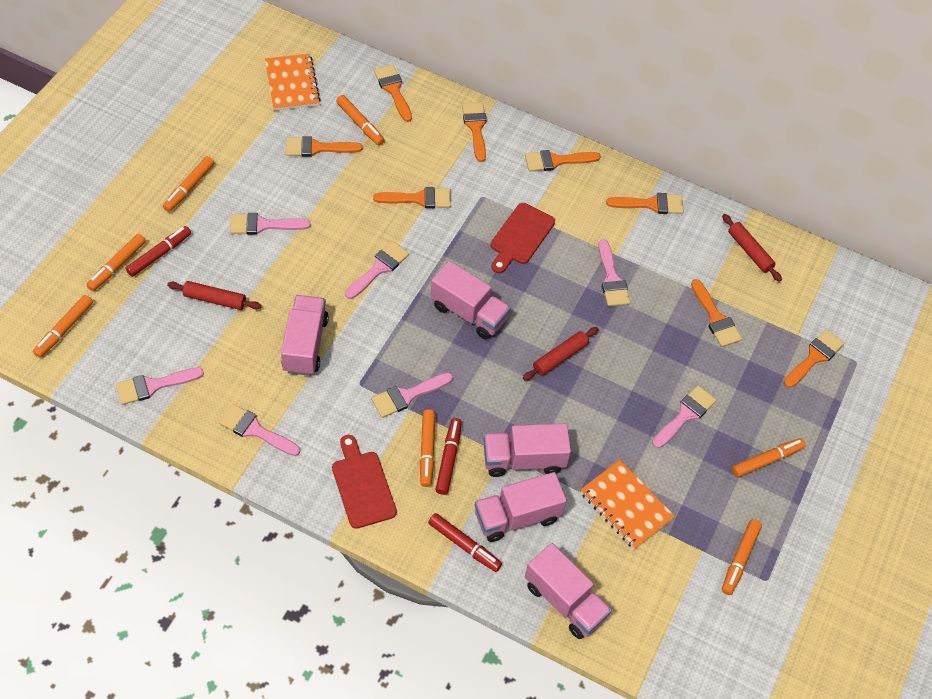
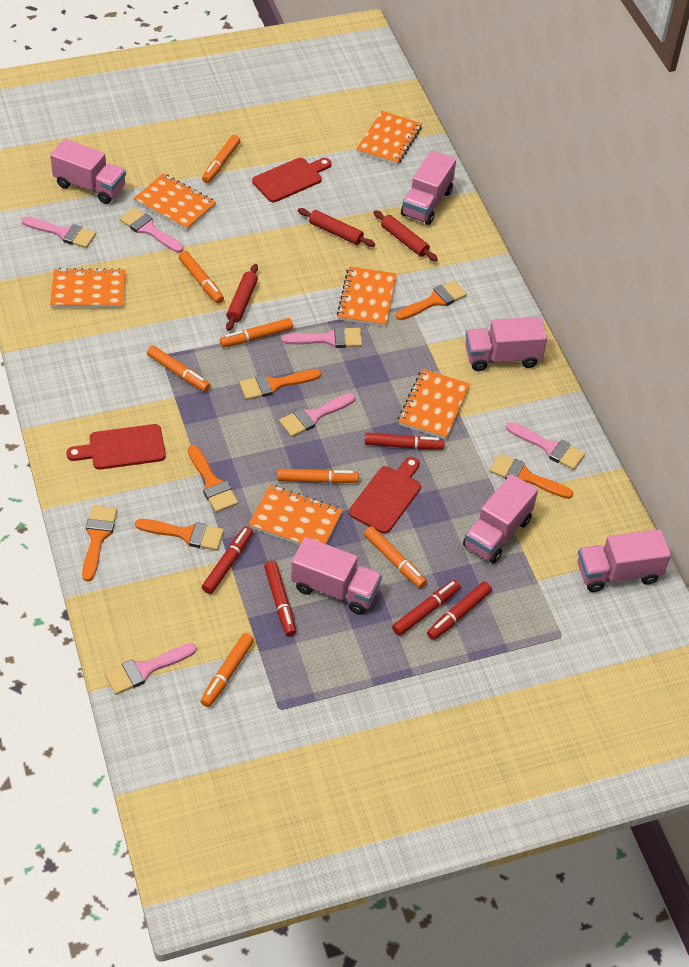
orange brush: [286,136,363,157] [373,187,451,208] [374,65,412,122] [462,102,487,162] [525,150,601,172] [606,193,684,214] [691,279,742,347] [784,329,844,388] = 8 -> [82,505,117,581] [135,519,224,551] [188,445,238,512] [239,369,321,400] [396,280,467,320] [489,454,573,499] = 6
orange notebook: [265,54,321,111] [580,460,675,550] = 2 -> [50,268,125,308] [134,174,216,230] [248,485,343,545] [337,266,397,327] [356,111,422,165] [398,369,470,439] = 6
pink brush: [116,367,204,405] [219,404,300,456] [230,213,311,235] [345,241,409,299] [371,372,453,418] [598,239,630,306] [652,385,716,448] = 7 -> [22,217,96,248] [105,643,197,695] [119,207,183,253] [279,393,356,437] [281,327,362,348] [506,422,585,470] = 6
pink truck: [281,295,329,376] [431,261,511,340] [475,472,567,542] [484,423,571,477] [525,543,612,639] = 5 -> [50,139,126,204] [291,537,382,615] [401,150,456,225] [463,474,538,563] [465,317,547,371] [577,529,671,592] = 6
red cutting board: [332,435,397,529] [490,203,555,273] = 2 -> [66,424,166,469] [252,158,332,202] [349,457,421,534] = 3
red marker: [126,226,191,277] [428,513,502,572] [435,418,462,495] = 3 -> [202,526,253,594] [264,561,296,636] [365,433,444,450] [392,580,460,636] [427,581,492,640] = 5

